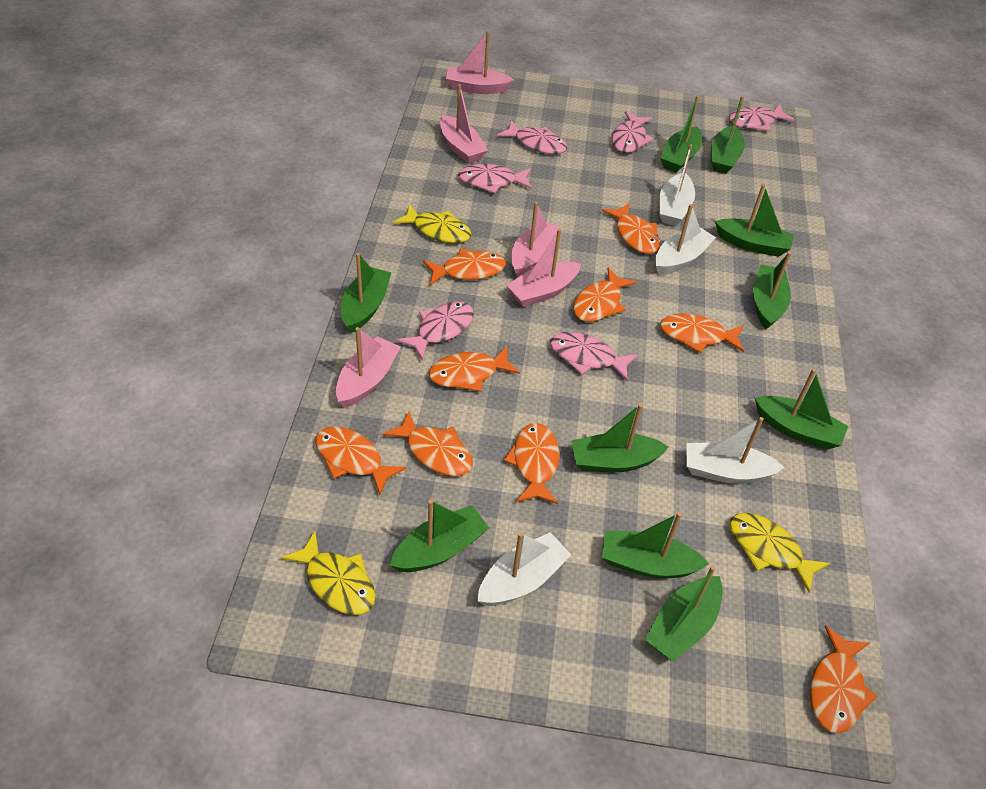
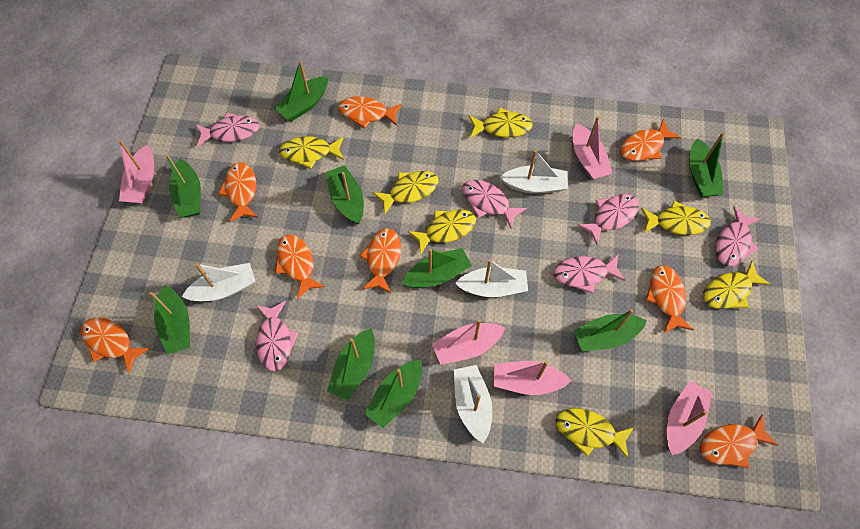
green boat: [341,253,391,333] [390,500,489,572] [571,404,669,472] [602,512,709,578] [645,566,723,662] [660,95,702,173] [711,96,745,174] [715,184,794,257] [753,252,791,329] [755,368,849,450] = 10 -> [149,285,190,355] [166,154,201,218] [274,60,328,121] [326,165,364,224] [327,328,375,400] [364,360,422,428] [402,248,472,288] [574,309,647,352] [689,133,724,197] = 9
orange fish: [315,426,406,495] [383,411,473,476] [423,248,506,285] [429,347,520,392] [504,423,559,504] [573,267,637,322] [602,203,660,254] [660,313,744,353] [810,625,878,733] = 9 -> [81,318,150,374] [218,162,258,222] [275,234,325,299] [338,96,402,129] [360,228,401,293] [620,119,681,161] [646,265,694,333] [700,415,778,468] = 8
yellow fish: [281,531,375,615] [393,204,472,243] [729,513,830,593] = 3 -> [279,136,344,169] [372,171,439,214] [408,210,476,255] [469,107,533,138] [556,408,634,459] [641,201,711,235] [703,261,771,309] = 7

